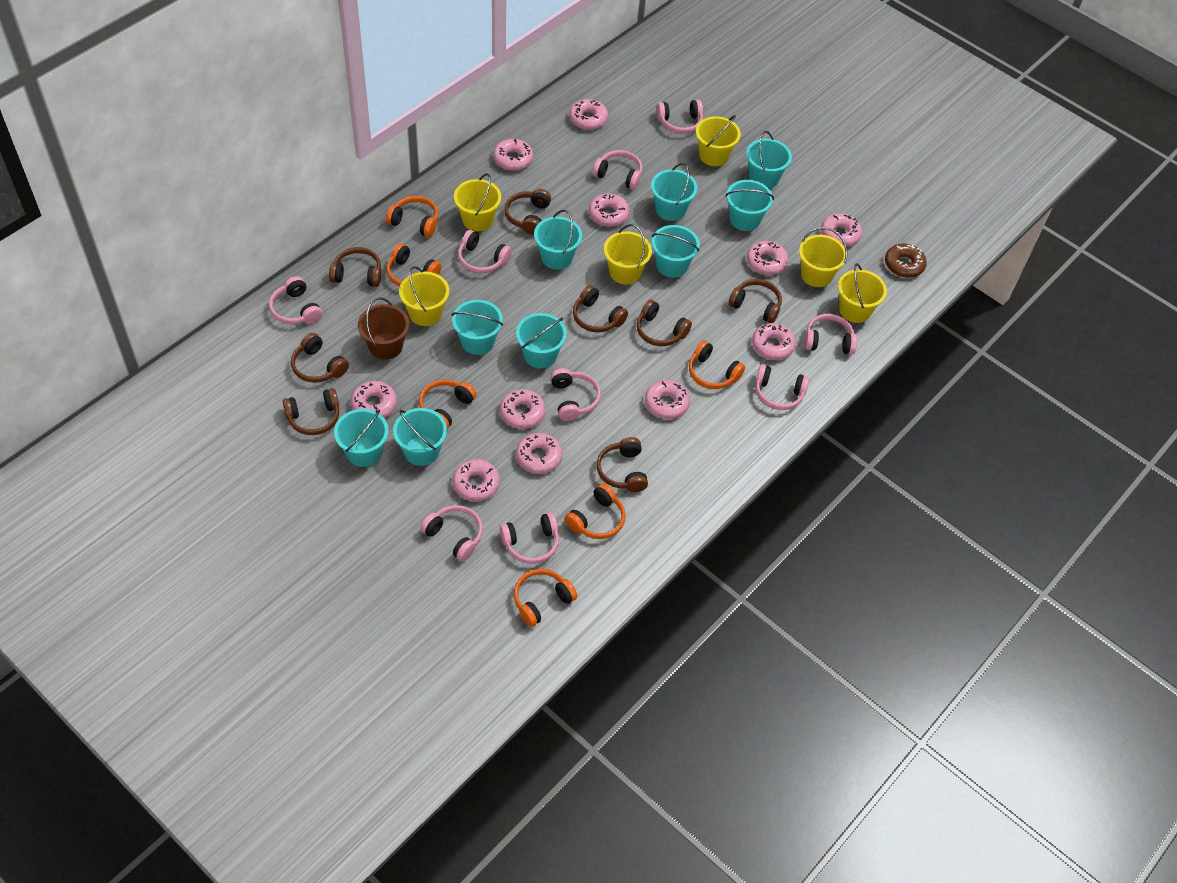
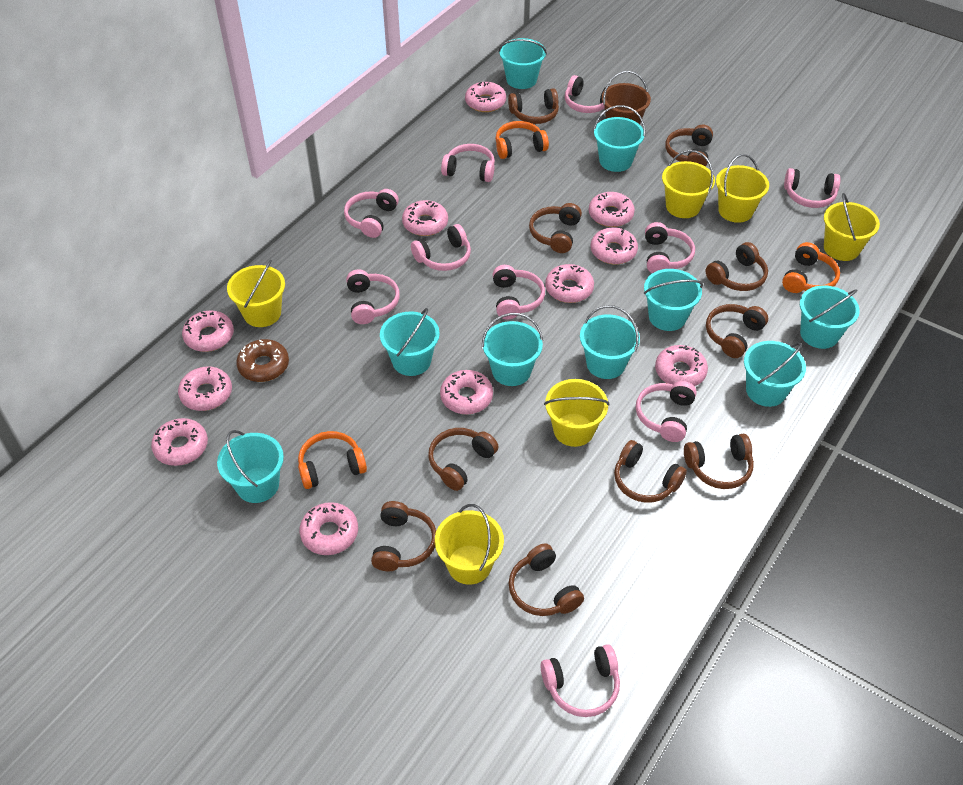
brown headphones: [283,388,339,435] [291,333,349,383] [329,247,381,287] [504,189,551,235] [573,285,628,333] [597,437,648,492] [637,300,692,346] [728,279,782,323] = 8 -> [371,501,436,571] [428,428,499,491] [508,88,559,124] [509,543,584,616] [529,203,582,253] [614,440,687,503] [665,125,713,167] [684,434,754,489] [706,242,768,291] [706,304,768,358] = 10
orange headphones: [386,196,439,237] [386,243,441,286] [419,379,477,429] [514,569,577,627] [565,484,626,539] [689,341,745,389] = 6 -> [298,431,367,489] [495,121,549,159] [782,242,840,293] = 3
pink headphones: [269,276,323,324] [421,505,483,562] [458,230,512,274] [500,512,559,564] [550,368,601,421] [593,150,642,190] [656,100,703,134] [755,364,810,410] [804,314,857,355] = 9 -> [344,189,399,238] [346,269,400,324] [411,224,471,271] [441,144,495,182] [493,265,545,320] [540,644,620,717] [565,75,609,113] [636,381,697,442] [645,222,695,273] [784,168,841,208] = 10

